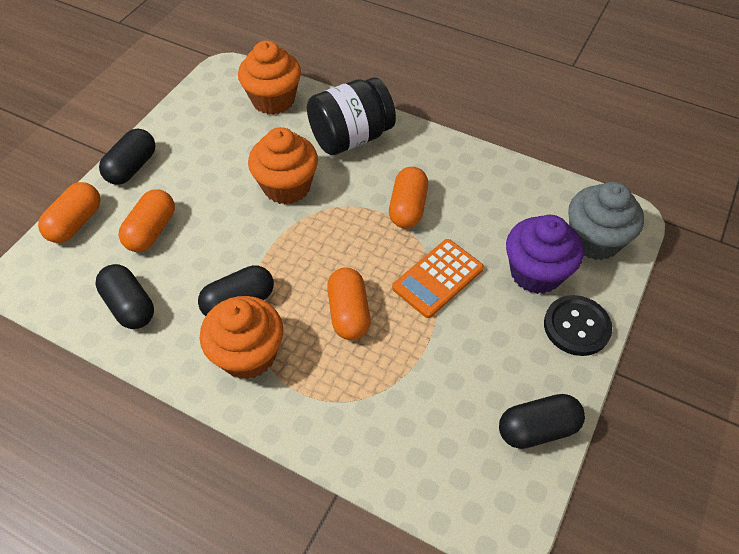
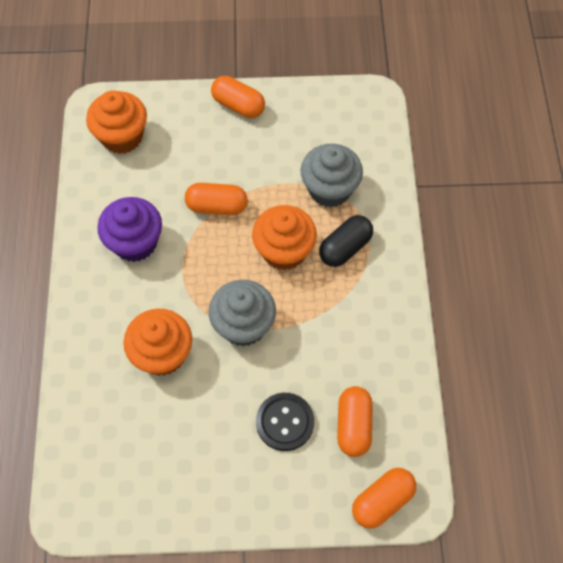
black capsule: [95,264,154,329] [99,129,156,185] [198,265,274,316] [499,394,585,449] = 4 -> [319,215,373,267] = 1
black jar: [307,77,396,155] = 1 -> none = 0
grey cupcake: [568,182,644,260] = 1 -> [208,280,276,346] [301,144,363,208] = 2
orange calculator: [392,239,484,318] = 1 -> none = 0

